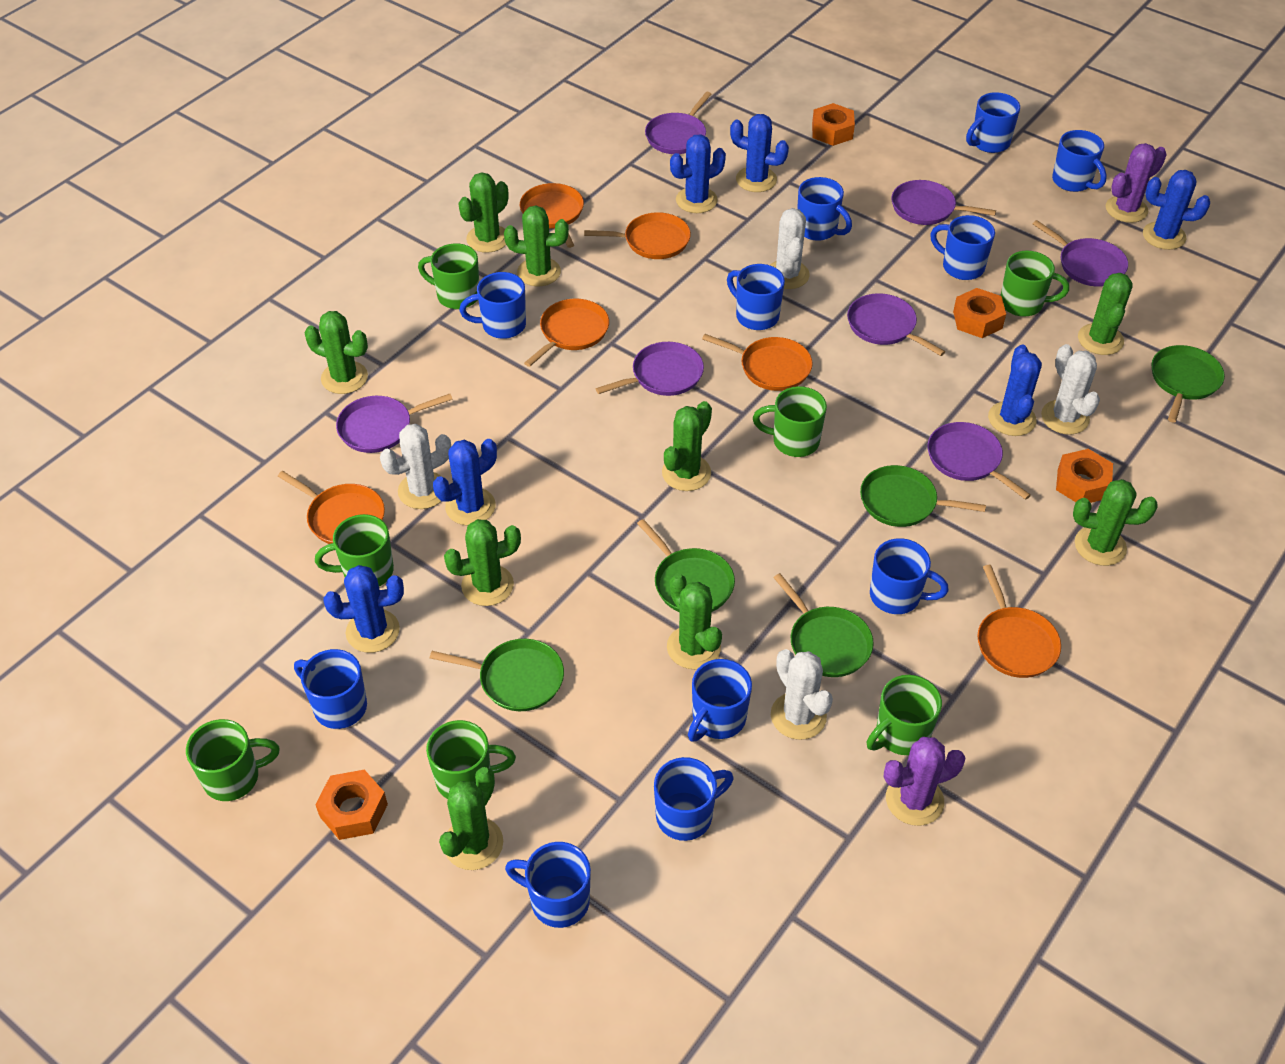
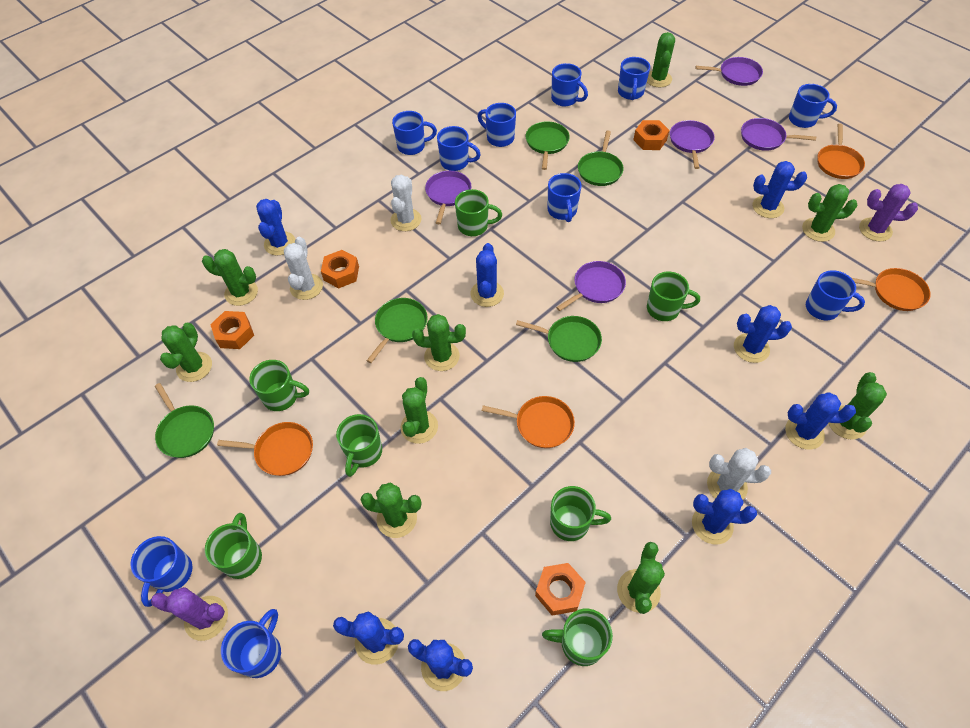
blue cactus: [324,565,404,653] [433,439,497,525] [670,134,726,213] [730,114,789,192] [988,345,1042,436] [1143,170,1210,250] = 6 -> [256,199,295,255] [333,612,404,665] [408,639,473,691] [471,243,504,307] [692,489,757,545] [734,305,792,363] [753,161,807,218] [785,392,856,449] = 8
blue mug: [294,649,367,729] [459,272,526,339] [505,842,591,928] [654,757,734,841] [688,659,752,742] [727,264,785,330] [797,177,852,241] [870,538,949,614] [930,215,995,280] [966,92,1020,153] [1052,130,1107,192] = 11 -> [130,536,193,607] [221,609,281,678] [392,111,437,155] [437,126,481,171] [478,103,516,147] [547,173,582,222] [551,63,588,106] [618,57,650,100] [789,84,837,128] [806,270,865,320] = 10
orange pan: [278,471,385,544] [520,183,584,248] [524,299,609,367] [584,212,691,259] [702,334,813,391] [977,565,1061,678] = 6 -> [217,422,313,476] [482,396,575,448] [817,124,865,179] [852,268,931,311] = 4
purple pan: [336,394,453,453] [596,342,704,396] [645,92,711,154] [847,293,945,356] [891,180,996,225] [928,422,1031,500] [1033,220,1128,287] = 7 -> [425,171,472,224] [556,261,626,311] [670,120,715,169] [695,57,763,86] [741,118,816,151] = 5
white cactus: [380,424,451,509] [770,208,810,289] [771,649,833,740] [1041,344,1100,435] = 4 -> [284,237,323,300] [390,175,422,231] [707,448,771,499] = 3

